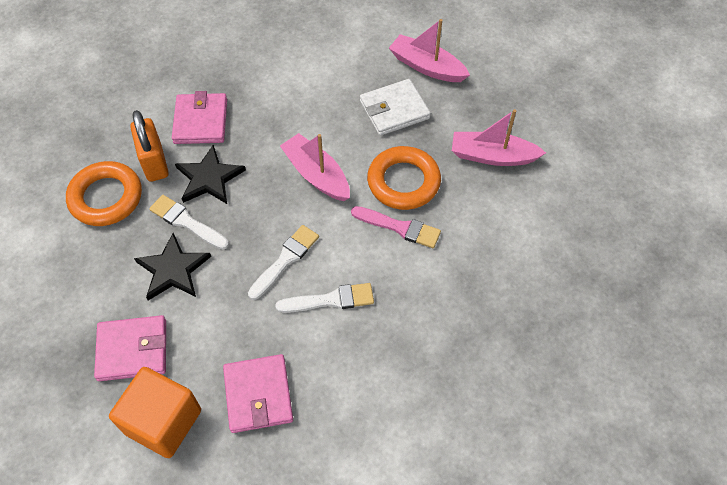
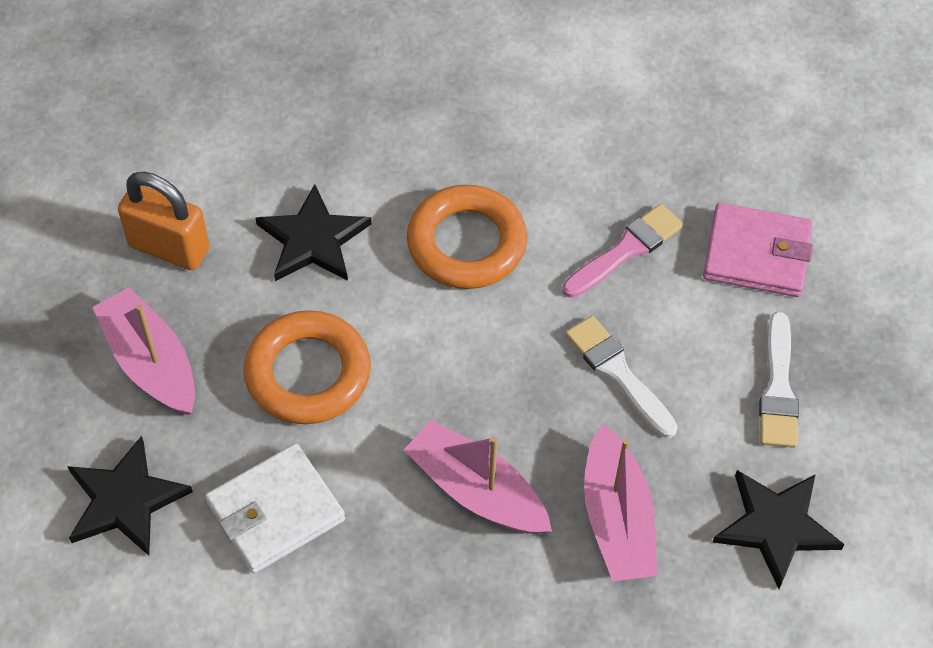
black star: [134,233,211,300] [175,145,246,204] = 2 -> [67,436,193,556] [255,184,372,281] [713,470,845,589] = 3
orange cube: [109,367,201,458] = 1 -> none = 0
pink wallet: [94,315,166,381] [172,91,227,144] [223,354,293,433] = 3 -> [703,203,813,297] = 1
white brush: [149,195,229,250] [248,225,319,300] [275,283,374,313] = 3 -> [565,316,678,438] [759,312,799,448] = 2

